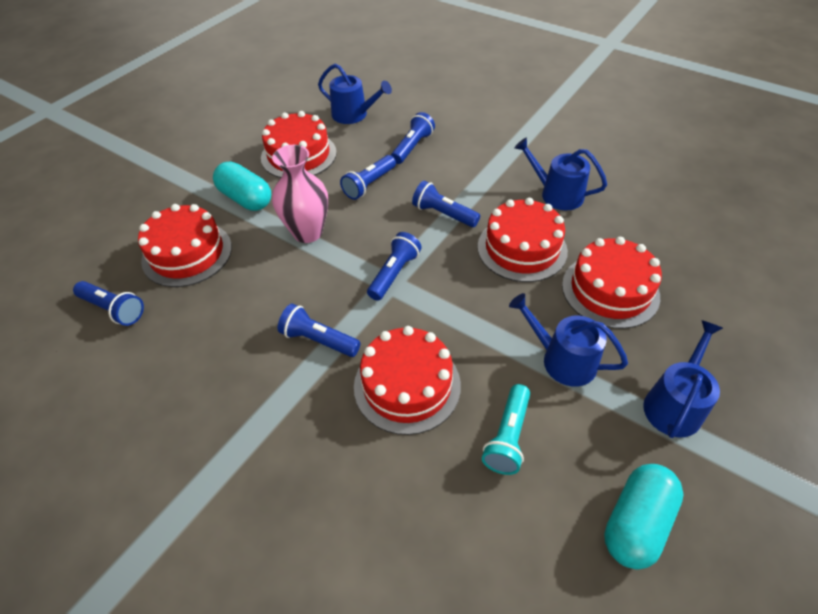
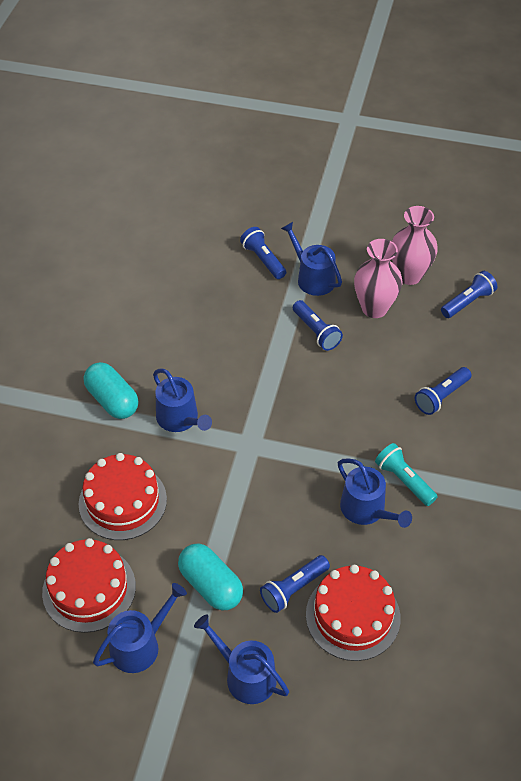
blue flashlight: [73,281,144,326] [278,304,361,357] [340,155,396,200] [367,232,422,301] [391,112,435,164] [412,181,480,227] = 6 -> [240,227,286,279] [260,555,330,613] [293,300,343,351] [415,367,472,415] [441,271,497,318] = 5
blue watering can: [318,64,392,124] [509,293,628,387] [514,137,607,210] [643,320,723,438] = 4 -> [93,583,187,673] [153,369,212,432] [194,614,289,704] [281,222,342,296] [338,458,412,528] = 5
pink vase: [272,145,328,243] = 1 -> [354,239,402,318] [392,206,438,285] = 2
red cake: [138,204,232,287] [261,111,337,178] [354,326,461,435] [478,198,568,282] [562,237,662,329] = 5 -> [42,538,136,633] [78,453,167,540] [306,565,400,661] = 3

